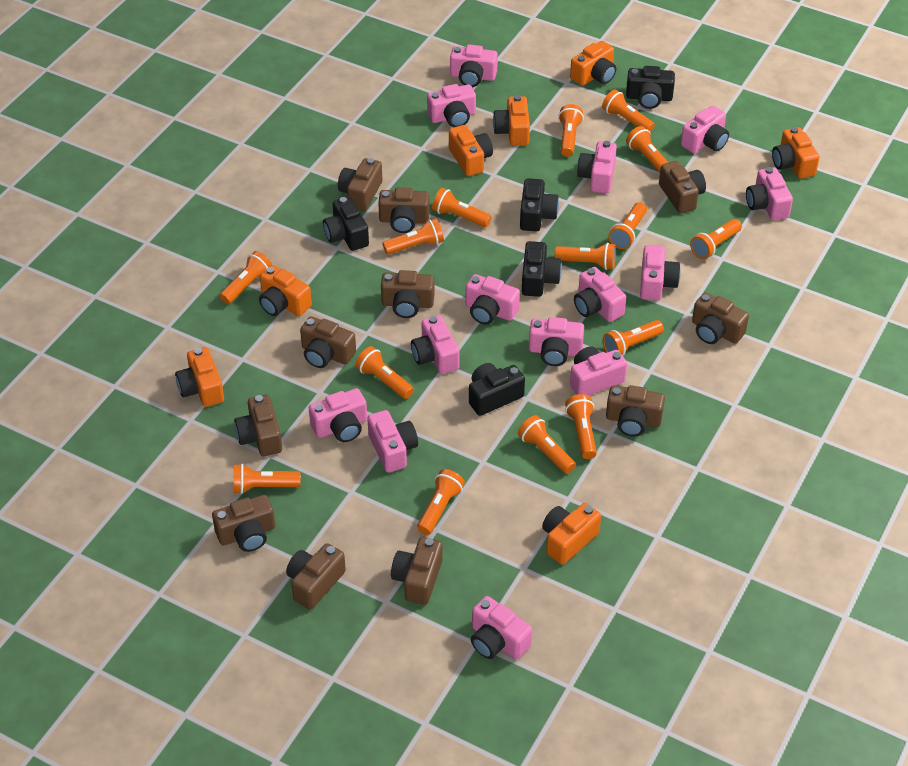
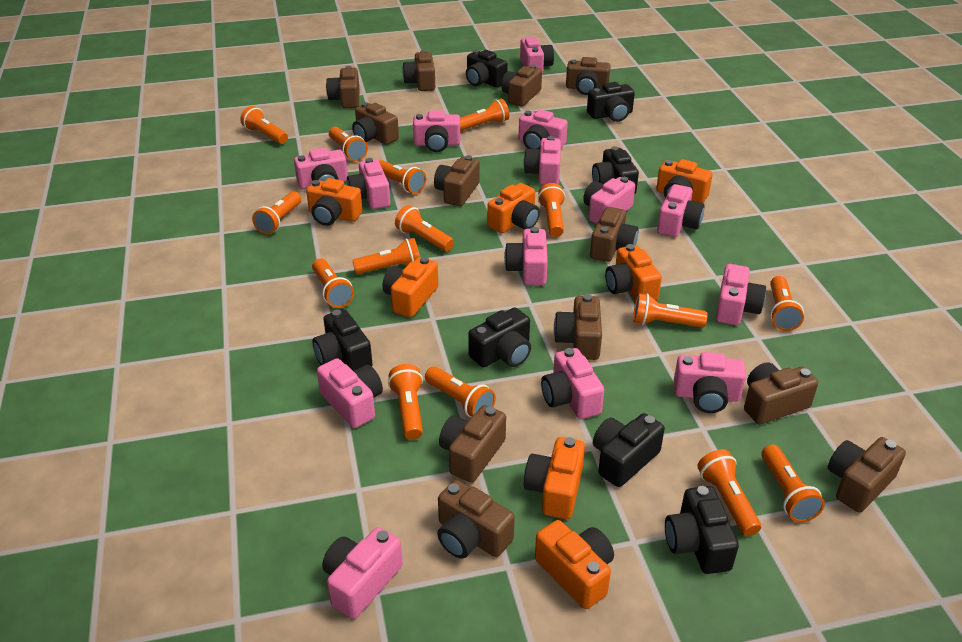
black camera: [323,197,369,251] [469,363,525,416] [520,178,559,231] [522,241,562,297] [626,66,675,109] = 5 -> [312,309,373,371] [466,50,508,87] [468,308,531,367] [587,82,635,122] [592,146,639,195] [593,413,665,487] [665,486,739,574] = 7
brown camera: [212,495,275,552] [234,395,282,456] [286,543,346,609] [300,316,356,368] [338,158,382,211] [378,187,430,233] [381,270,434,318] [391,537,443,605] [606,385,665,437] [659,161,706,213] [692,292,749,344] = 11 -> [326,66,359,108] [352,102,399,145] [402,50,435,91] [434,155,480,206] [437,480,515,559] [439,405,506,483] [501,65,542,106] [554,294,602,360] [566,57,610,95] [590,207,639,262] [744,362,818,424] [828,437,906,513] = 12

